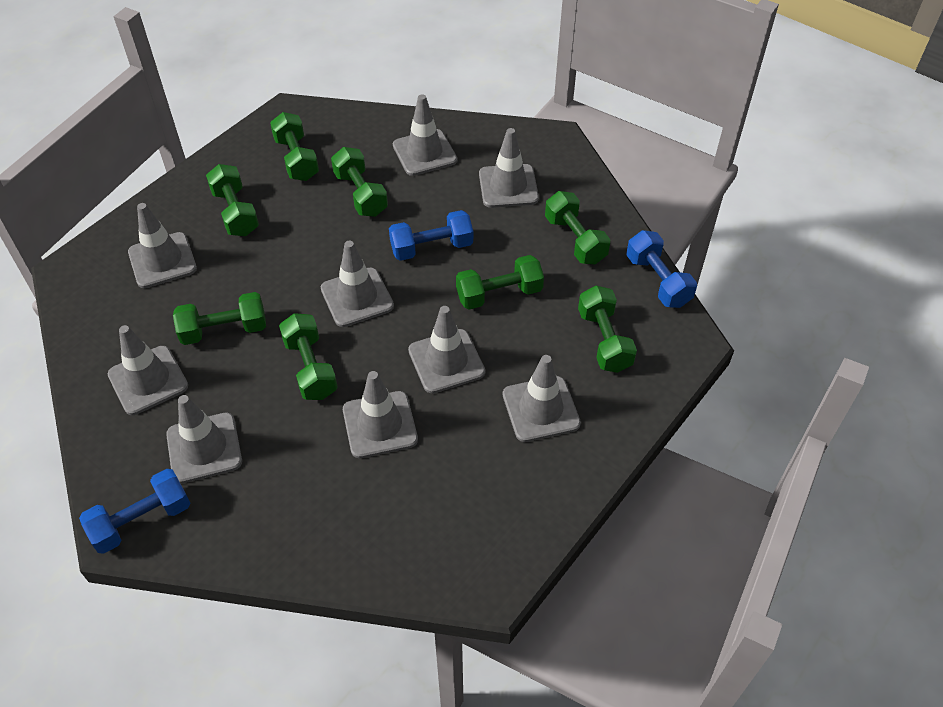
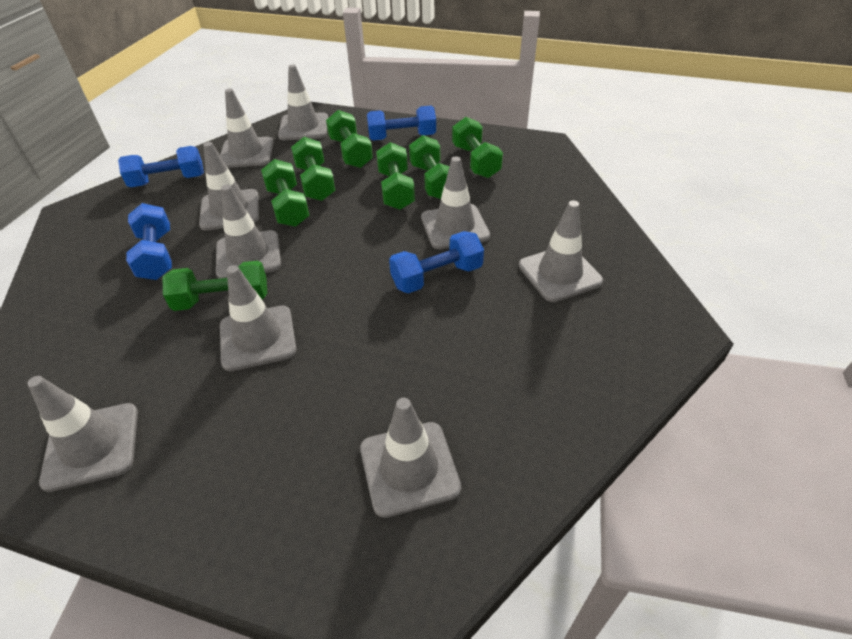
blue dumbbell: [79,469,191,554] [389,210,473,261] [626,230,697,308] = 3 -> [118,146,204,187] [126,203,172,280] [367,106,436,141] [389,231,484,293] = 4
green dumbbell: [173,292,266,345] [206,164,259,236] [270,112,319,181] [279,313,338,400] [331,147,388,217] [456,255,544,310] [545,191,610,264] [578,286,637,373] = 8 -> [162,261,267,311] [261,159,310,227] [291,137,336,201] [326,110,373,168] [376,142,415,210] [409,135,450,199] [452,117,503,178] = 7

